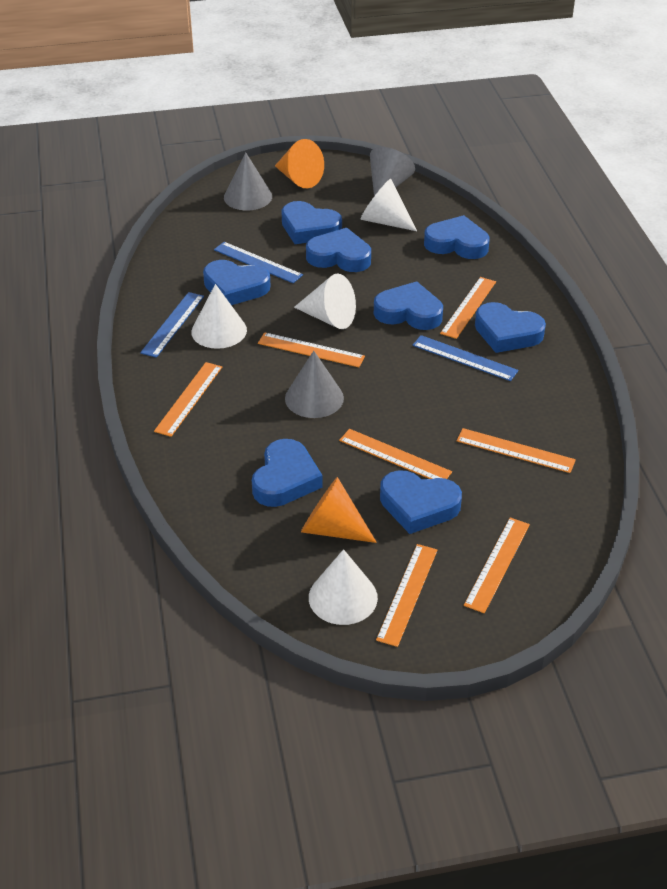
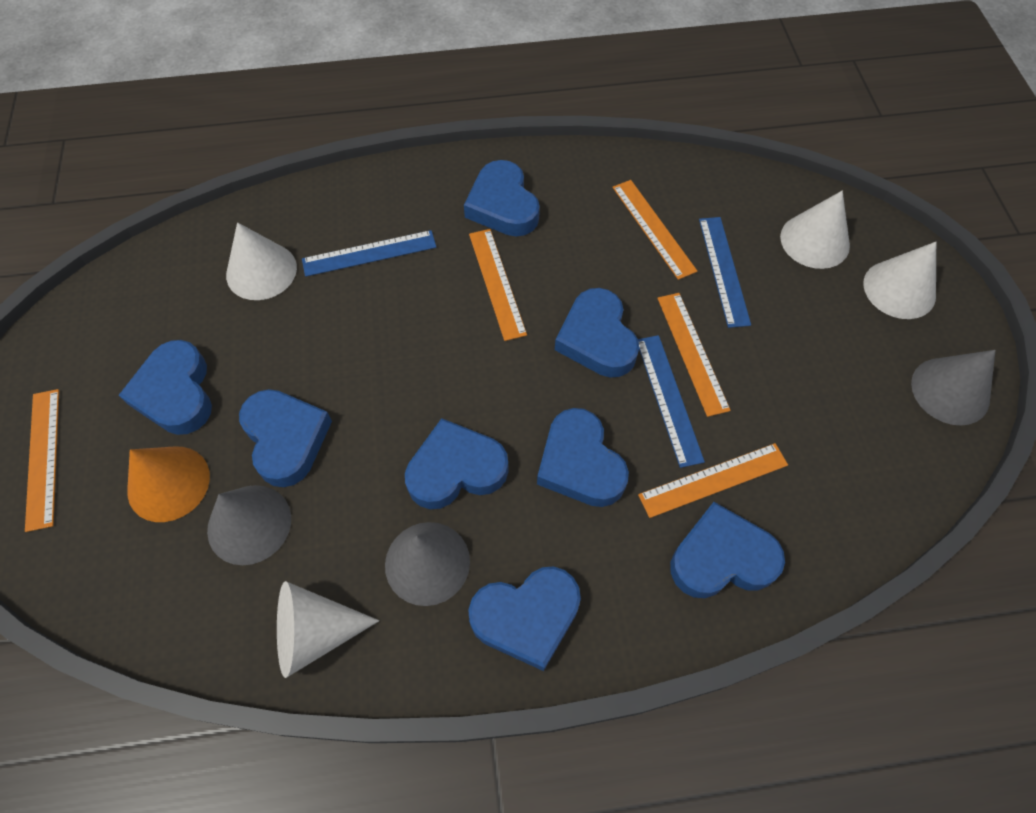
orange cone: [275,139,324,188] [301,477,377,543] = 2 -> [127,447,210,522] = 1
orange ruler: [154,362,222,437] [258,332,365,367] [339,429,452,479] [376,544,438,647] [440,277,496,339] [456,428,576,473] [464,517,530,613] = 7 -> [25,389,59,532] [469,229,527,341] [612,180,697,280] [638,443,788,518] [657,293,731,417] = 5

